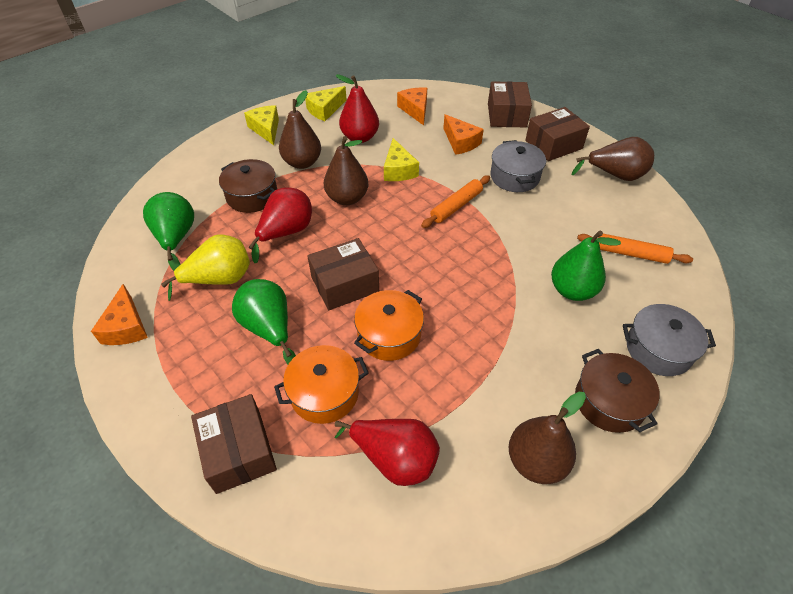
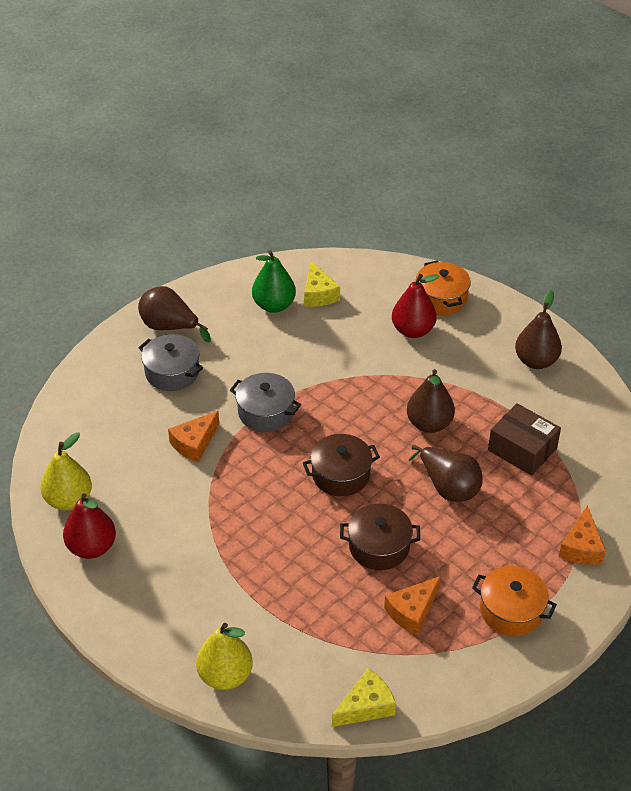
brown box: [191,394,277,494] [307,238,379,310] [488,81,532,127] [525,107,590,161] = 4 -> [488,403,561,476] = 1
green pear: [143,192,194,271] [232,279,296,365] [551,231,621,301] = 3 -> [252,250,296,313] = 1
orange rolling pin: [421,175,490,228] [577,234,693,264] = 2 -> none = 0
red pear: [248,187,312,263] [335,74,379,143] [335,419,440,486] = 3 -> [63,493,116,559] [392,274,440,338] = 2
yellow cheese: [244,105,279,145] [305,86,347,121] [384,138,419,181] = 3 -> [304,261,340,307] [332,668,396,727] = 2
yellow pear: [161,234,250,301] = 1 -> [40,432,92,510] [196,623,253,690] = 2

